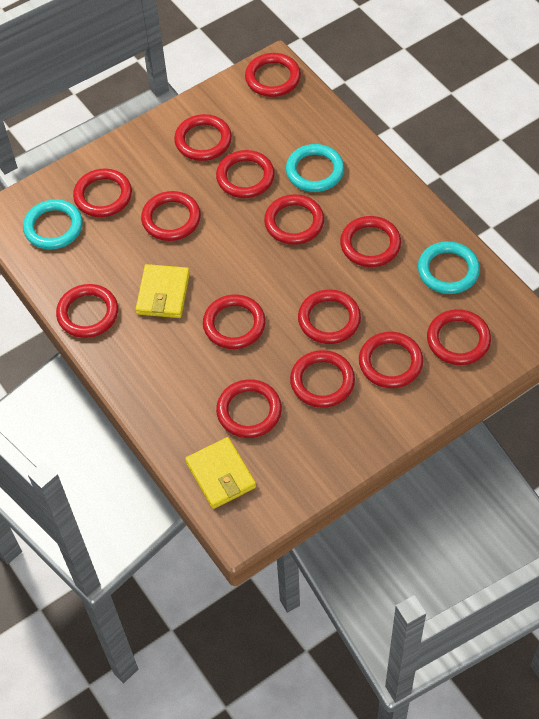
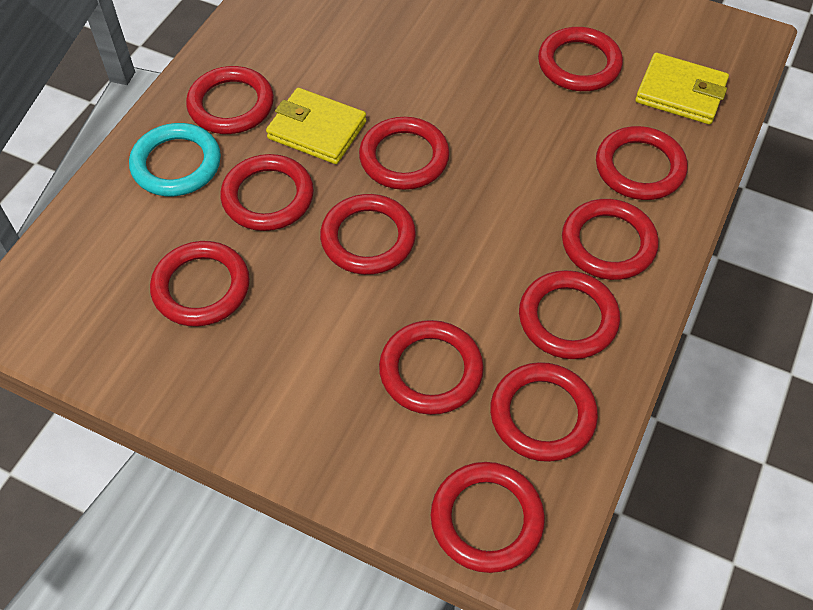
red ring: [56,284,118,338] [73,169,132,217] [141,191,201,241] [174,114,232,161] [203,294,266,349] [216,150,275,198] [216,379,282,438] [245,53,301,97] [264,194,324,245] [290,350,355,408] [298,289,361,344] [340,216,401,267] [359,332,423,388] [427,309,491,365] = 14 -> [150,241,250,327] [186,66,274,134] [220,154,314,231] [320,194,416,275] [359,117,450,190] [379,320,484,415] [431,462,545,573] [490,362,598,462] [519,270,620,359] [538,27,623,91] [562,199,659,280] [596,126,688,200] = 12
turquoise ring: [23,199,83,249] [286,144,344,192] [418,241,480,294] = 3 -> [129,123,221,196] = 1

